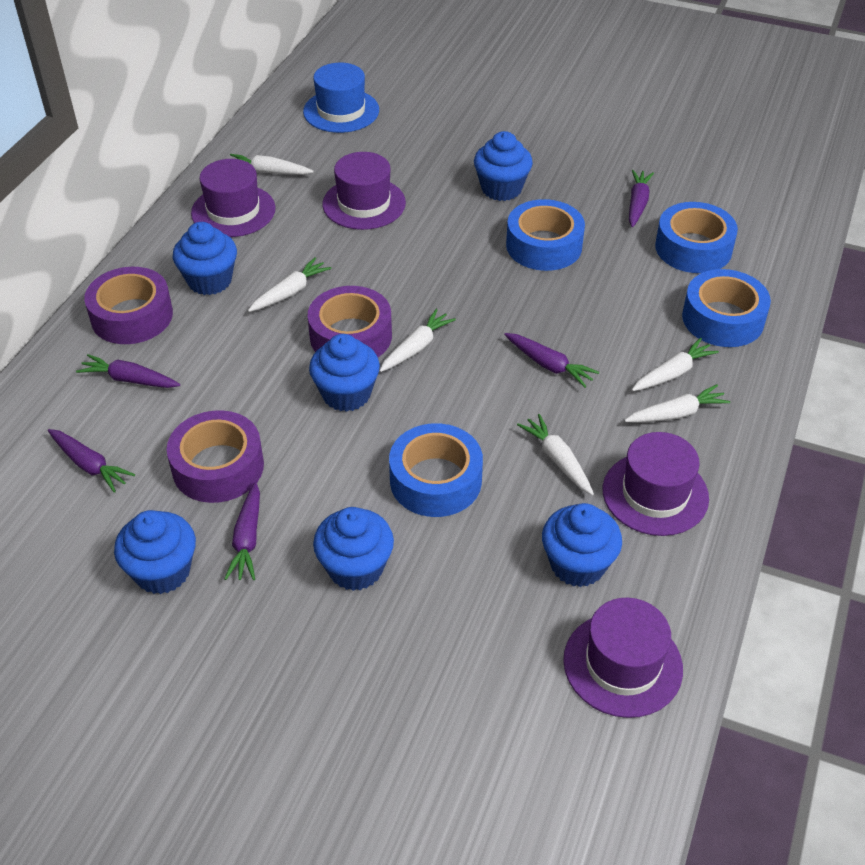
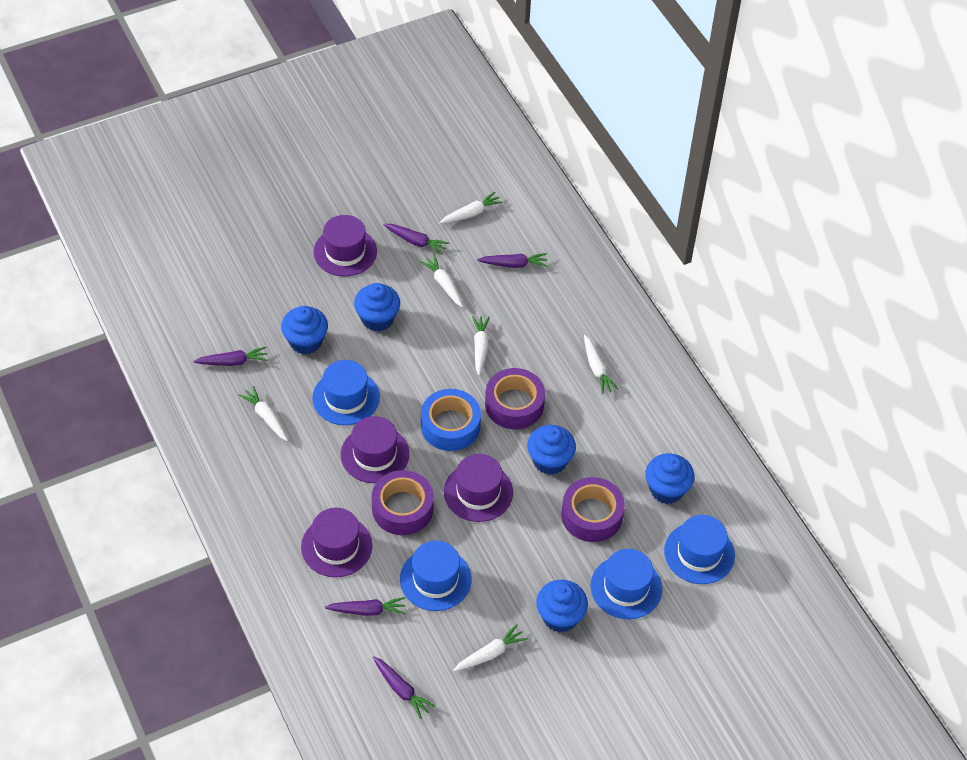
blue cupcake: [114,510,196,594] [172,222,237,295] [309,334,380,412] [313,507,394,591] [474,131,533,201] [542,503,622,587] = 6 -> [281,306,328,354] [354,283,400,331] [527,425,576,475] [536,580,588,632] [645,453,694,504] = 5
blue hat: [303,63,379,133] = 1 -> [312,360,380,425] [400,541,472,611] [591,549,662,619] [664,515,735,584] = 4
blue tape: [389,423,483,517] [506,199,585,271] [655,202,738,273] [682,269,771,347] = 4 -> [421,389,481,451] = 1

